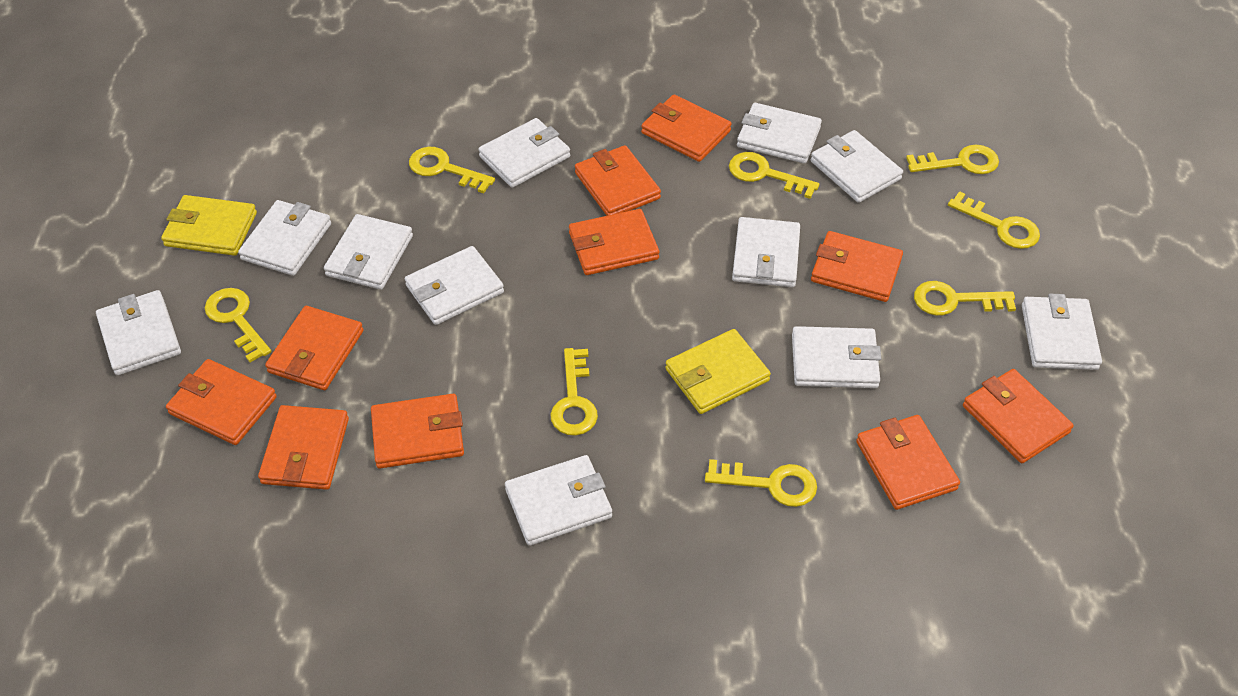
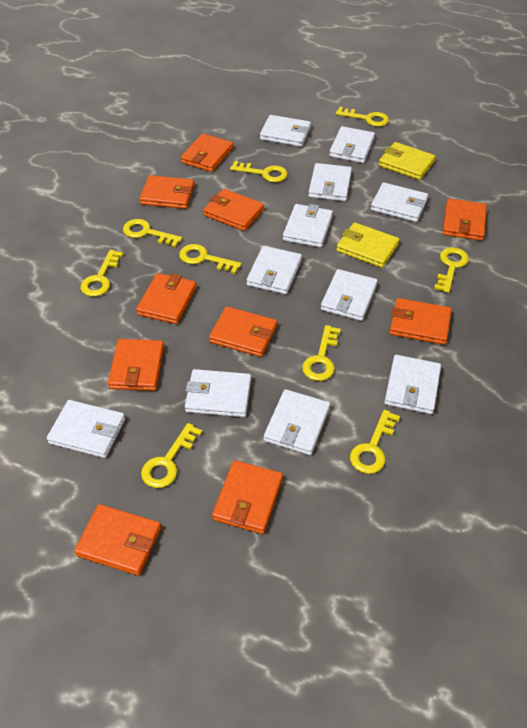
yellow key: [205,288,272,363] [409,147,495,193] [551,348,598,436] [705,459,817,507] [729,152,819,199] [906,145,999,174] [914,281,1016,316] [948,191,1040,249] = 8 -> [81,250,123,297] [123,219,182,247] [141,423,202,488] [179,244,242,274] [230,161,288,182] [302,325,341,381] [336,107,389,127] [350,410,400,474] [434,247,469,293] = 9

